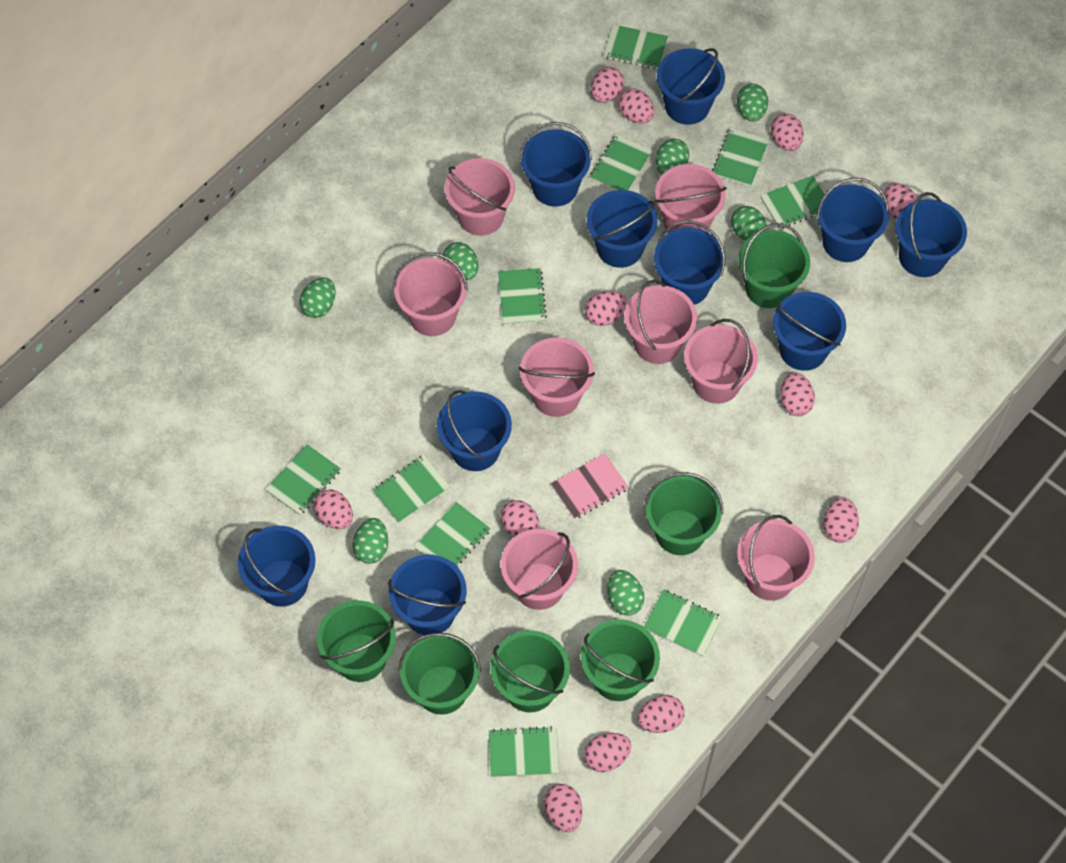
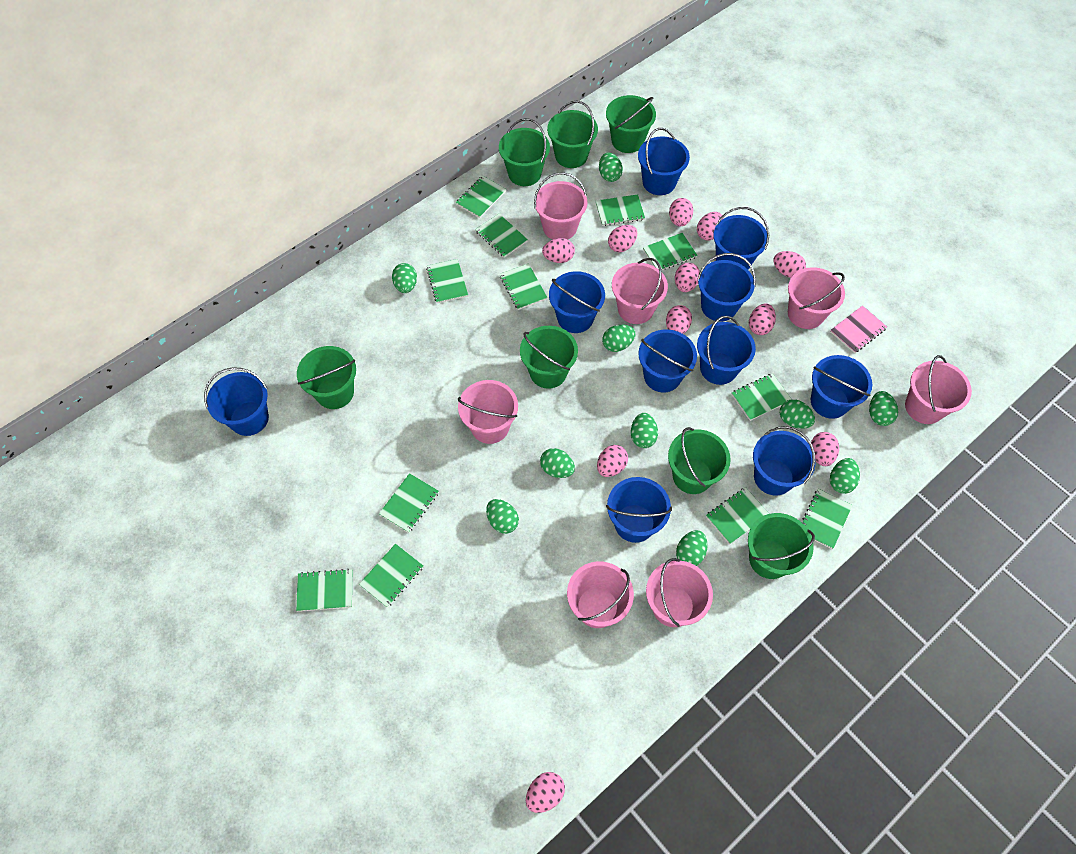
green bucket: [317,600,396,682] [399,633,481,715] [490,630,570,712] [581,619,660,701] [644,472,723,555] [738,223,810,308] = 6 -> [297,346,356,409] [499,118,550,186] [520,326,578,389] [547,101,598,168] [606,95,656,153] [668,427,731,494] [748,513,815,579] = 7
green egg: [300,277,335,318] [353,518,388,564] [443,242,478,280] [607,570,645,615] [656,139,689,175] [731,206,768,241] [737,84,768,122] = 7 -> [392,263,417,293] [486,499,519,534] [540,448,575,478] [599,152,623,182] [602,325,636,352] [631,413,658,448] [676,530,708,566] [780,399,815,429] [830,458,860,494] [869,391,898,426] = 10
green notebook: [266,444,341,515] [373,455,450,523] [414,502,491,567] [489,726,559,777] [498,268,547,325] [590,134,653,190] [603,24,668,69] [644,589,723,657] [712,127,769,187] [760,175,825,229] = 10 -> [296,569,353,611] [359,544,424,608] [379,473,439,533] [426,259,468,303] [456,176,506,218] [475,214,528,258] [499,263,548,310] [596,194,645,226] [643,233,698,271] [706,487,769,544] [731,373,791,421] [802,489,852,549] = 12
pink bucket: [393,252,468,336] [445,158,515,236] [501,529,578,610] [519,338,595,417] [624,280,697,364] [655,164,727,233] [684,319,758,404] [737,515,815,600] = 8 -> [458,380,518,444] [534,172,587,240] [567,561,634,628] [612,258,668,324] [646,558,713,627] [788,267,845,329] [905,355,972,424] = 7
pink egg: [313,489,353,529] [500,500,540,537] [544,784,582,832] [584,733,631,772] [585,291,627,326] [591,67,624,103] [618,88,654,124] [637,695,685,733] [771,113,804,151] [780,372,815,416] [823,497,859,543] [884,183,917,221] = 12 -> [526,772,565,813] [542,238,575,263] [597,445,628,477] [608,225,637,252] [666,305,692,334] [669,198,693,227] [675,263,700,292] [697,212,724,240] [749,303,776,335] [773,251,806,278] [811,432,839,466] = 11

